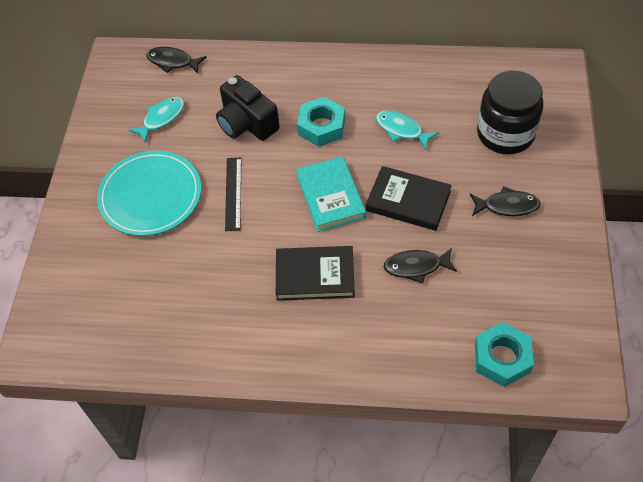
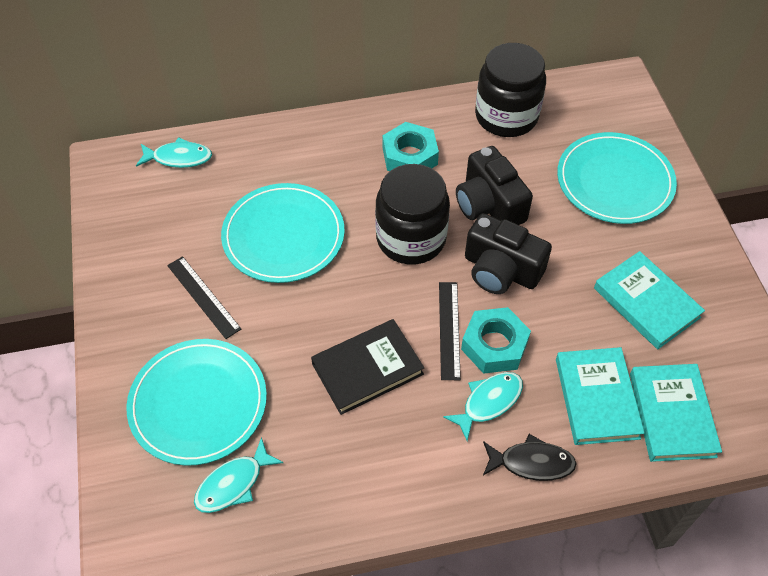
black book: [276,246,355,301] [366,166,452,231] = 2 -> [311,319,424,415] = 1
black camera: [216,75,280,141] = 1 -> [456,146,533,225] [465,213,552,294] = 2
black fish: [146,47,206,73] [384,248,457,283] [470,186,541,216] = 3 -> [483,434,577,481] = 1
black jar: [477,70,543,154] = 1 -> [375,164,450,265] [475,43,546,137] = 2
black ruler: [225,157,241,231] = 1 -> [167,256,241,339] [439,282,461,380] = 2
turquoise book: [296,156,366,232] = 1 -> [556,347,645,445] [594,251,705,349] [630,364,722,462] = 3
turquoise fish: [128,97,185,143] [376,110,439,150] = 2 -> [136,137,212,168] [194,437,283,513] [443,372,523,441] = 3
turquoise plate: [97,151,201,236] = 1 -> [126,339,267,466] [221,183,345,283] [557,132,677,224] = 3

